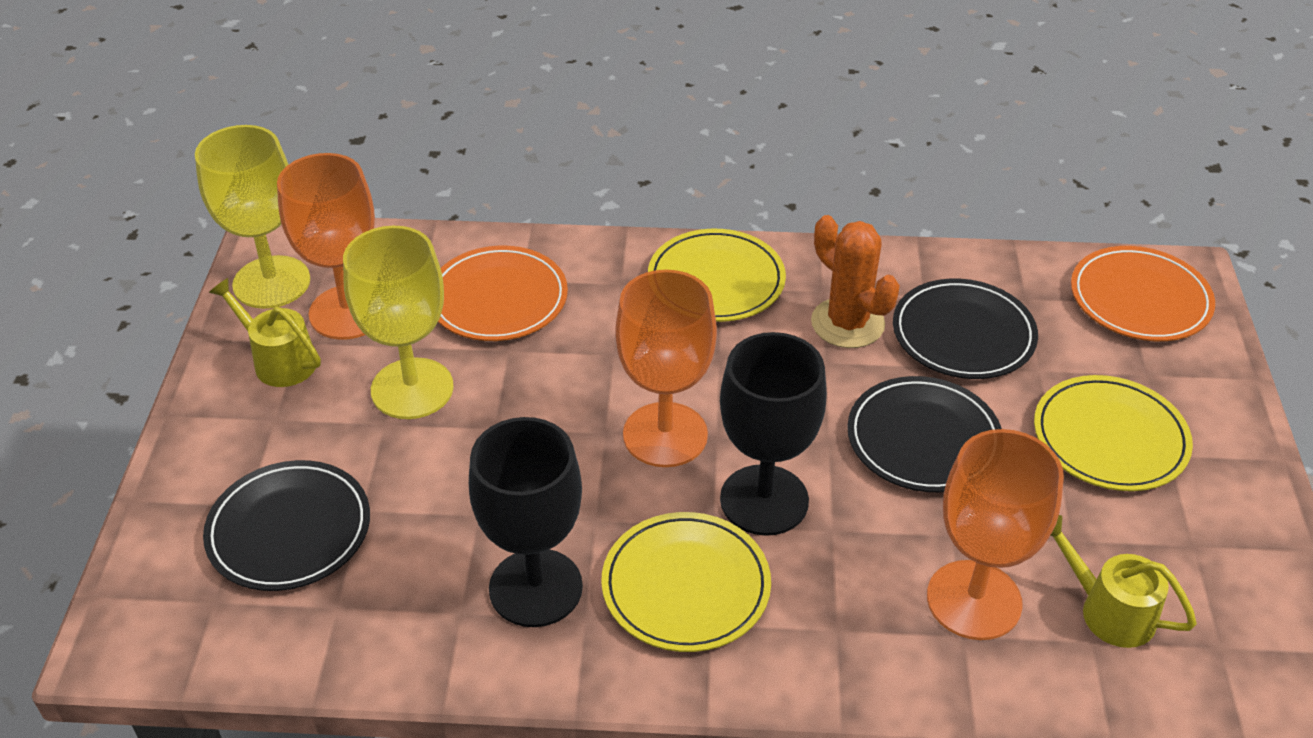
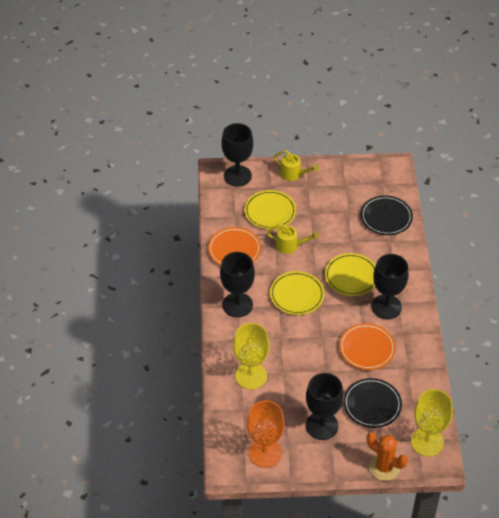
black goblet: [469,417,583,627] [720,332,827,536] = 2 -> [220,252,255,317] [221,123,253,187] [306,373,343,440] [371,254,409,319] = 4
black plate: [203,460,370,591] [847,376,1002,492] [893,279,1038,379] = 3 -> [343,378,402,428] [361,195,413,235] = 2
orange goblet: [277,153,375,340] [615,270,717,467] [927,429,1064,640] = 3 -> [247,400,285,468] = 1

